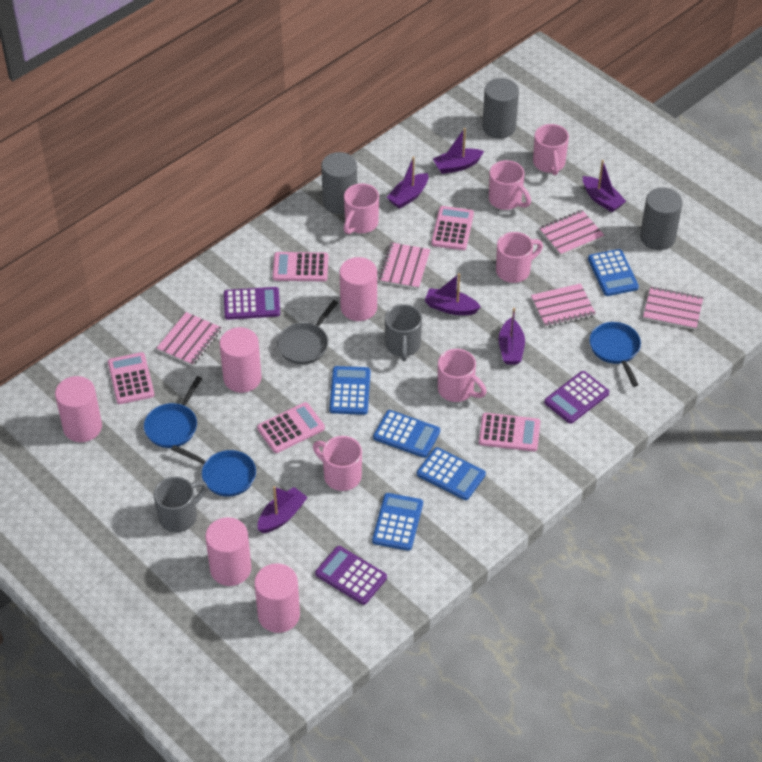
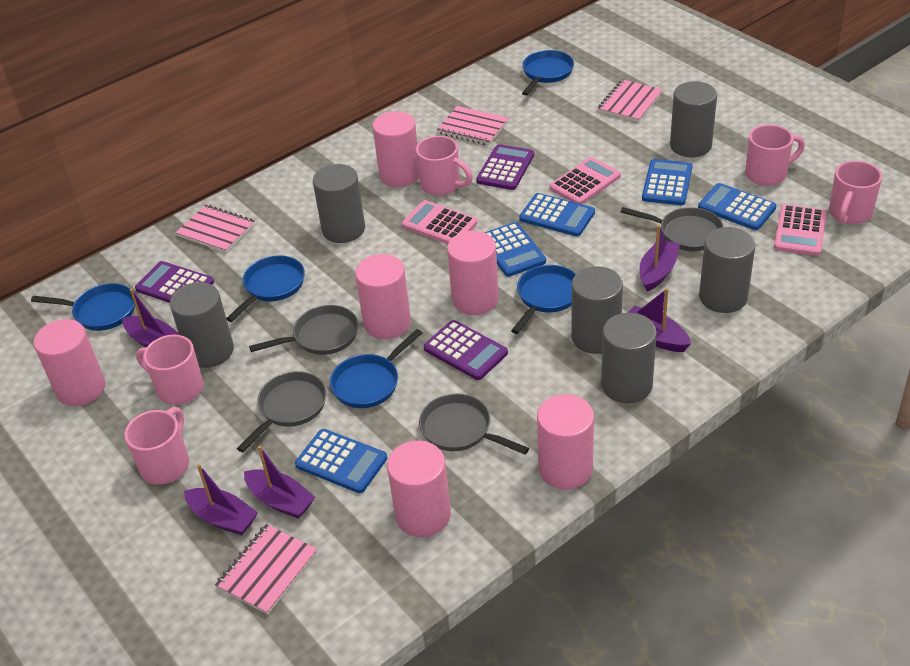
blue pan: [144,376,202,448] [171,445,256,497] [589,322,641,387] = 3 -> [31,283,135,331] [226,256,305,322] [330,329,422,408] [511,265,576,334] [522,50,574,95] = 5
grey cylinder: [321,152,357,214] [482,78,519,139] [640,188,683,250] = 3 -> [170,282,234,368] [313,164,365,243] [571,266,623,354] [601,313,657,403] [670,81,717,157] [699,227,755,313] = 6
grey mug: [154,476,207,533] [385,304,422,361] = 2 -> none = 0
grey pan: [277,300,338,365] = 1 -> [237,371,327,452] [249,305,358,355] [419,393,529,455] [621,207,724,251] = 4
pink calculator: [108,352,154,404] [257,402,325,453] [273,252,328,281] [431,206,474,250] [479,413,541,451] = 5 -> [402,200,477,244] [549,157,621,204] [774,204,827,256] = 3
pink cylinder: [55,376,102,442] [205,517,251,586] [220,327,261,393] [254,563,300,633] [340,257,377,321] = 5 -> [34,319,105,406] [355,254,411,339] [373,111,419,187] [387,441,451,537] [447,231,499,315] [537,394,594,490] = 6
pink mug: [313,436,362,491] [344,183,379,234] [438,349,487,402] [489,160,531,210] [496,232,543,283] [533,124,569,175] = 6 -> [124,407,189,485] [136,335,204,405] [416,136,473,196] [745,124,805,186] [829,161,882,225] = 5
pink notebook: [157,312,222,366] [378,242,431,289] [531,283,596,328] [539,210,604,256] [643,286,703,330] = 5 -> [176,205,255,253] [215,524,317,615] [437,106,508,146] [598,79,663,122] = 4
purple boat: [258,486,308,533] [387,156,428,209] [424,273,481,315] [433,128,484,174] [499,308,525,365] [583,160,626,212] = 6 -> [123,288,179,347] [184,464,258,535] [244,446,315,519] [627,288,691,352] [640,225,680,291] = 5

